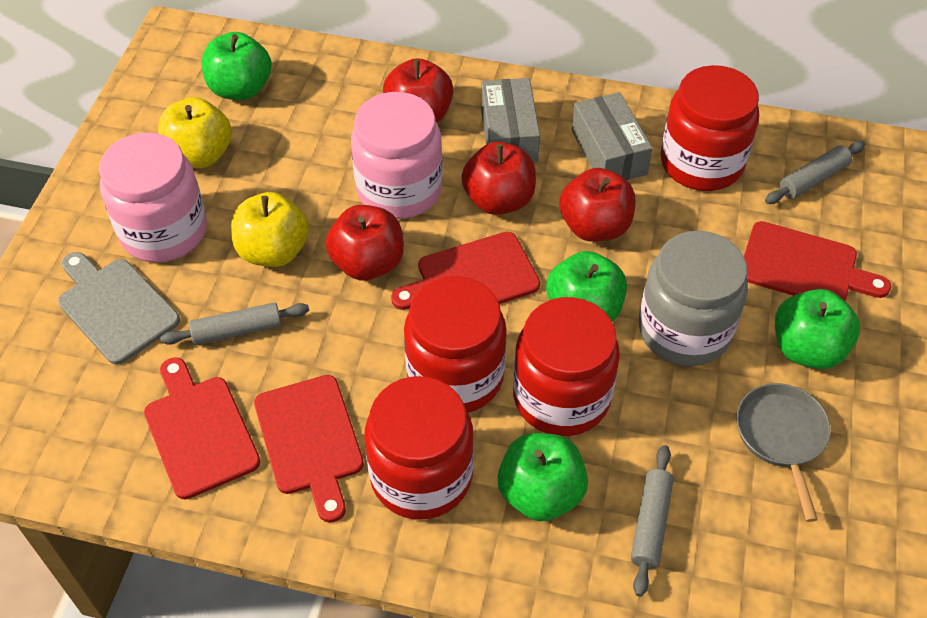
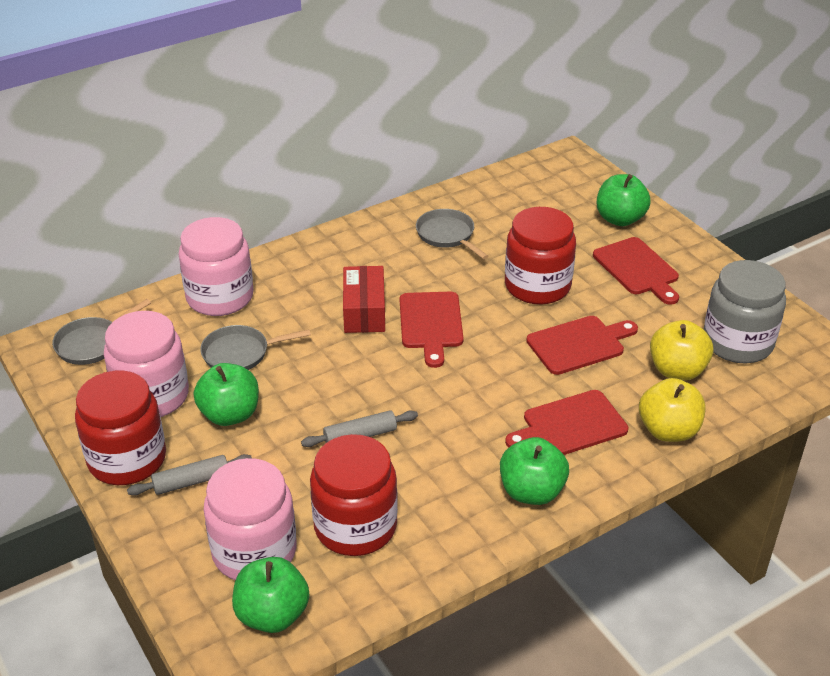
grey box: [481,78,540,163] [572,92,653,180] = 2 -> none = 0
grey cutting board: [58,252,180,365] = 1 -> none = 0
grey pan: [736,383,831,522] = 1 -> [52,299,151,365] [200,325,311,370] [416,209,488,259] = 3
grey rolling pin: [160,303,309,345] [631,445,674,597] [765,141,865,204] = 3 -> [127,454,252,496] [301,410,418,447] = 2
pink jar: [99,133,207,262] [351,92,443,219] = 2 -> [104,311,189,417] [179,217,253,316] [204,458,297,580] = 3
red apple: [326,205,404,280] [383,58,454,123] [461,142,536,215] [559,168,636,242] = 4 -> none = 0
red box: none = 0 -> [343,266,385,333] = 1
red jar: [364,376,474,519] [404,276,507,413] [513,297,620,436] [661,65,759,191] = 4 -> [75,371,166,485] [310,434,398,556] [505,207,576,305] = 3

